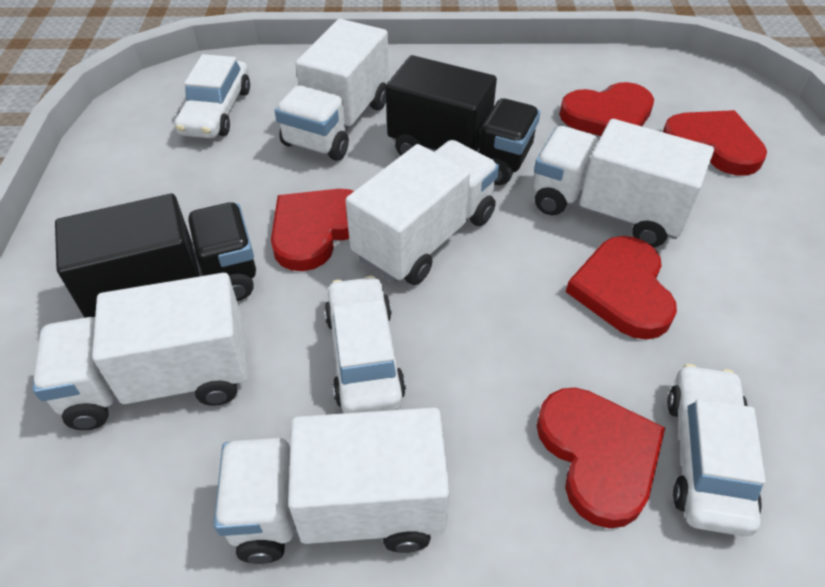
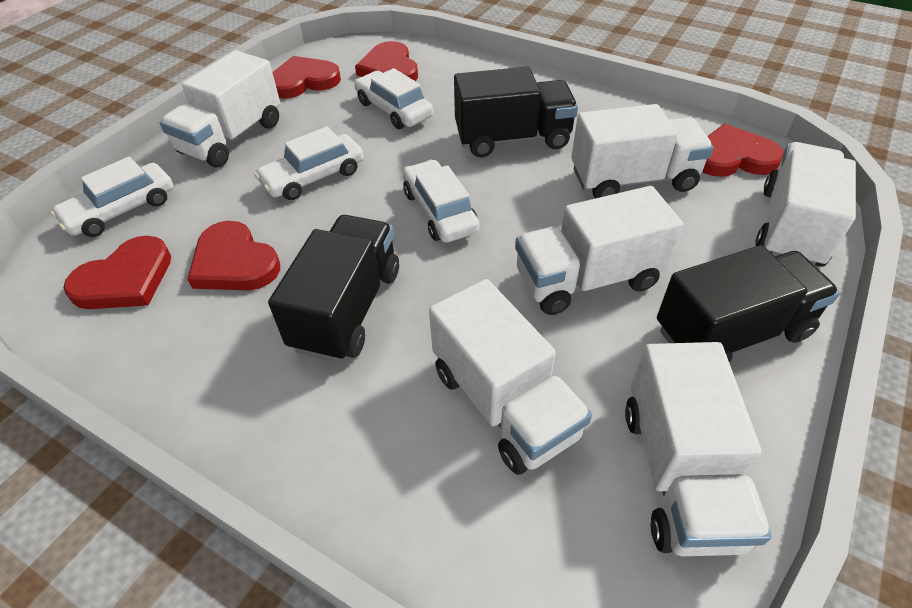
black truck: [55,194,256,318] [386,55,540,185] = 2 -> [268,215,399,362] [454,67,578,157] [657,245,840,362] = 3
white car: [174,54,250,138] [324,276,406,413] [667,364,766,536] = 3 -> [51,157,173,237] [254,126,364,200] [354,68,433,129] [403,160,479,243] = 4
white truck: [32,273,248,430] [214,408,450,564] [275,19,389,161] [345,140,499,285] [534,119,714,247] = 5 -> [160,50,280,168] [429,279,592,475] [515,186,683,315] [572,104,714,198] [625,342,772,556] [755,142,856,267] = 6

